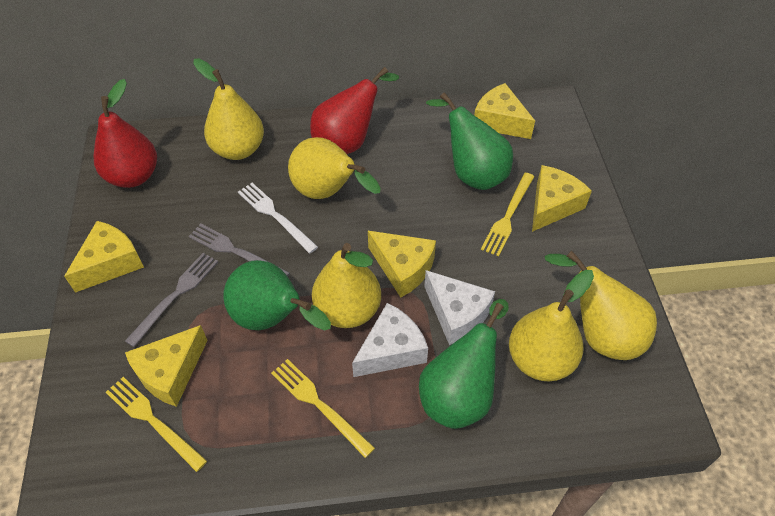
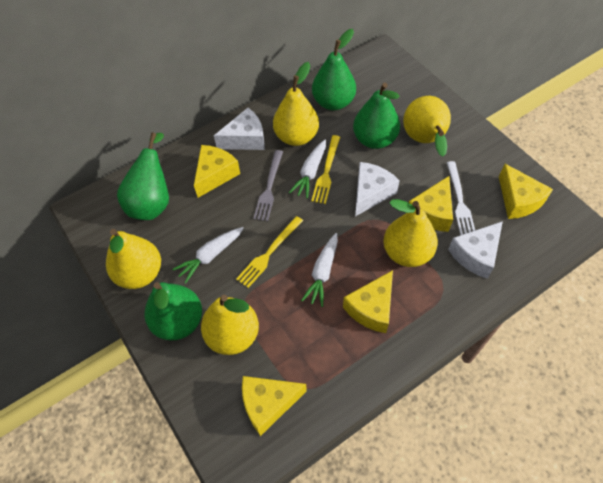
green pear: [223,260,331,330] [419,299,508,429] [426,92,513,190] = 3 -> [117,133,169,220] [145,282,202,340] [312,29,356,110] [353,83,400,149] = 4
grey fork: [125,253,218,347] [189,224,290,277] = 2 -> [253,150,283,221] = 1
red pear: [93,79,157,188] [310,67,399,154] = 2 -> none = 0
white carrot: none = 0 -> [172,227,244,284] [289,140,326,199] [301,233,338,307] = 3
white cheese: [352,303,428,377] [424,270,495,345] = 2 -> [214,108,265,150] [355,162,400,216] [448,221,503,279] = 3
yellow fork: [106,377,207,472] [271,359,375,458] [481,173,534,257] = 3 -> [236,216,303,288] [311,135,340,204] = 2

